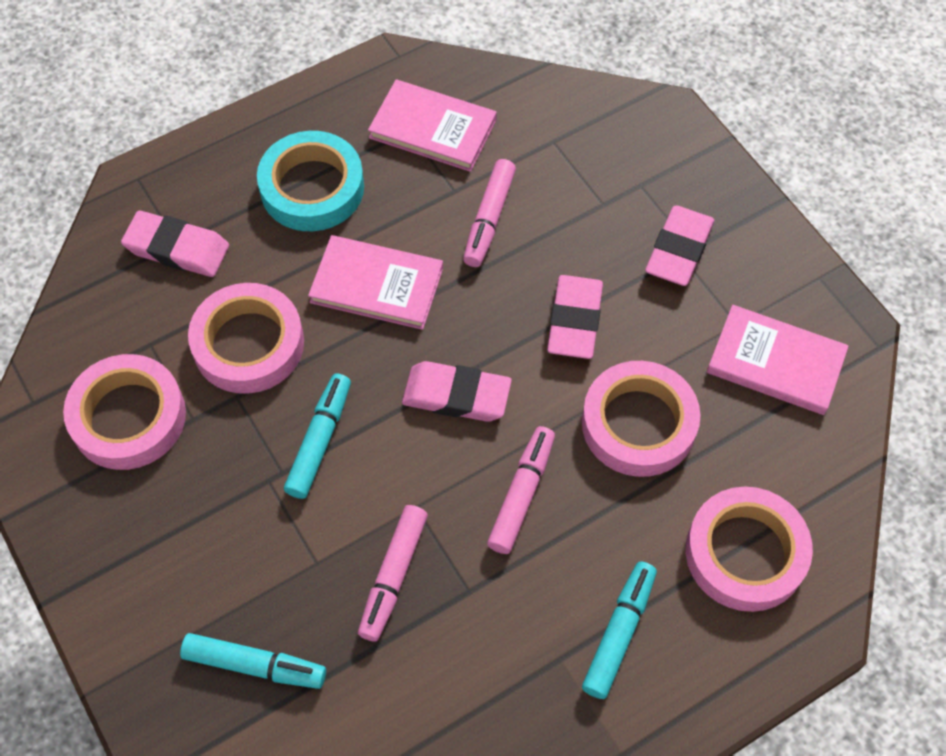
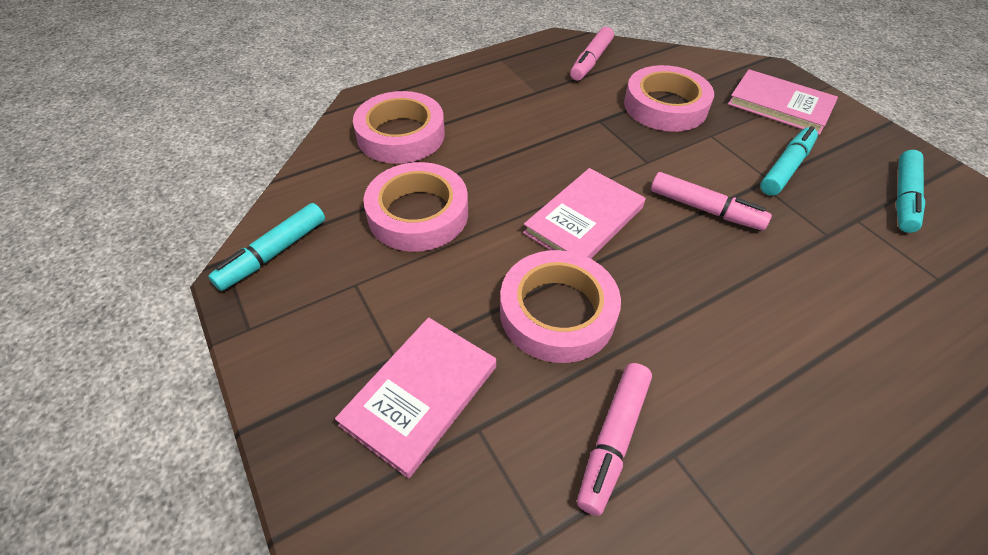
pink eraser: [121,211,229,277] [402,361,512,422] [547,275,603,359] [645,205,714,286] = 4 -> none = 0
turquoise tape: [257,131,364,231] = 1 -> none = 0

